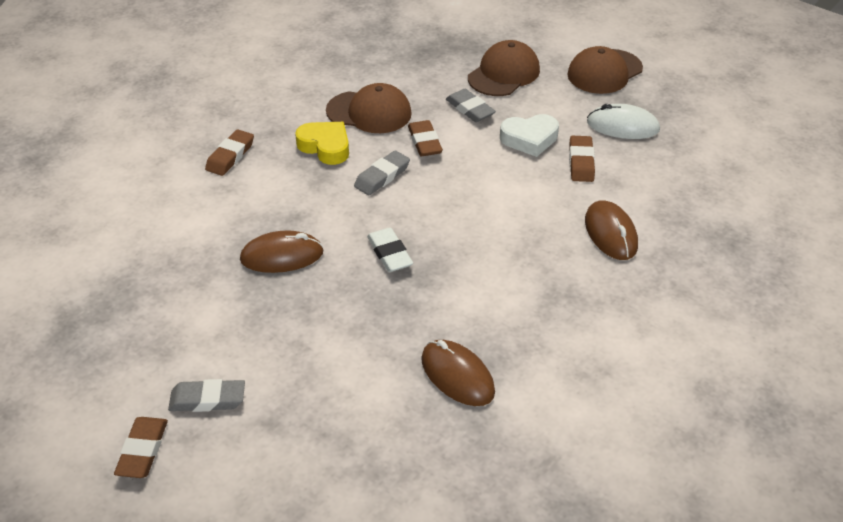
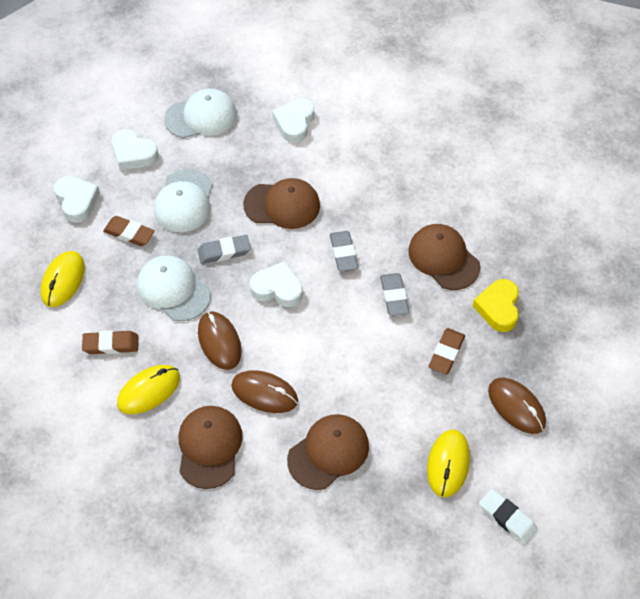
brown cap: [326,83,412,133] [468,40,540,96] [567,46,643,94] = 3 -> [179,406,243,489] [243,178,320,229] [287,414,369,490] [408,224,480,290] = 4
brown eraser: [114,417,168,478] [205,129,254,176] [408,120,443,156] [569,136,595,182] = 4 -> [82,331,139,354] [103,216,155,246] [428,328,465,374] = 3
white cap: none = 0 -> [137,255,211,321] [154,169,213,232] [164,88,237,138] = 3
white heart: [500,114,559,157] = 1 -> [54,176,100,223] [112,129,159,170] [250,261,303,307] [272,98,314,143] = 4
white mouse: [587,104,660,139] = 1 -> none = 0
yellow mouse: none = 0 -> [41,251,85,307] [117,365,180,414] [427,430,470,497] = 3

